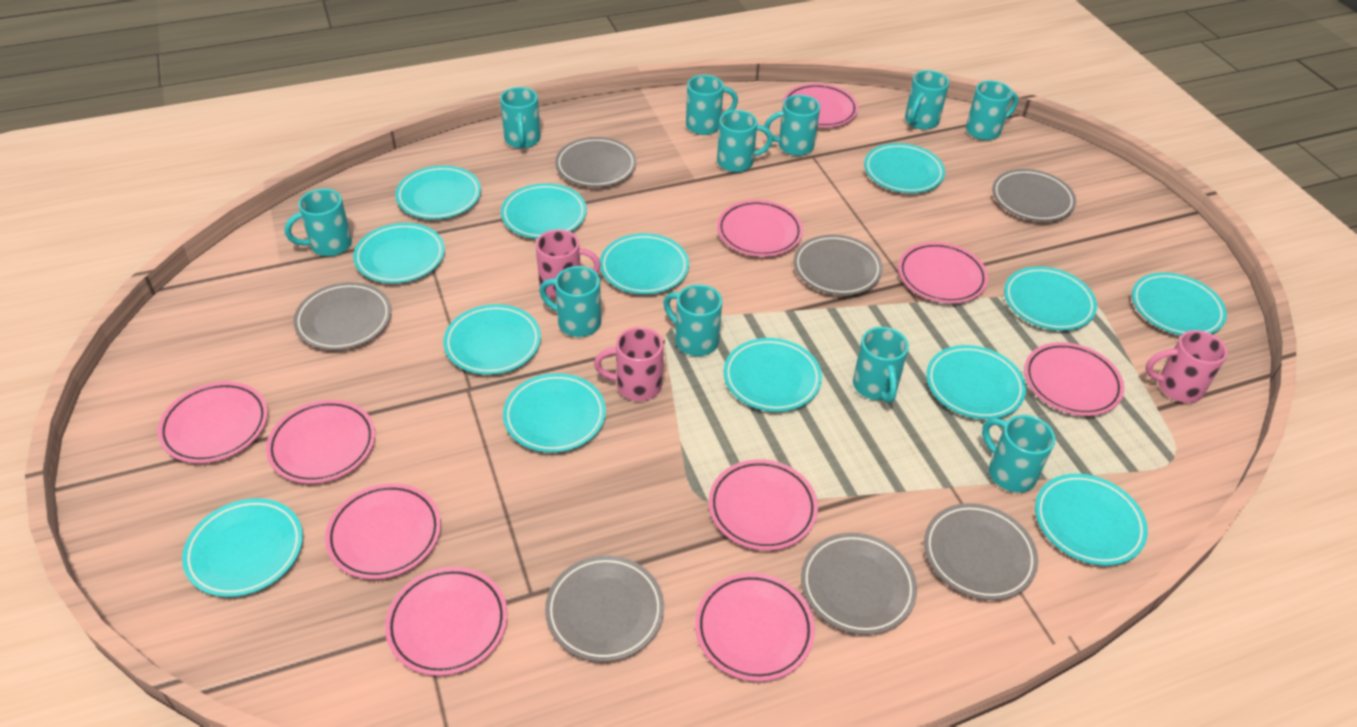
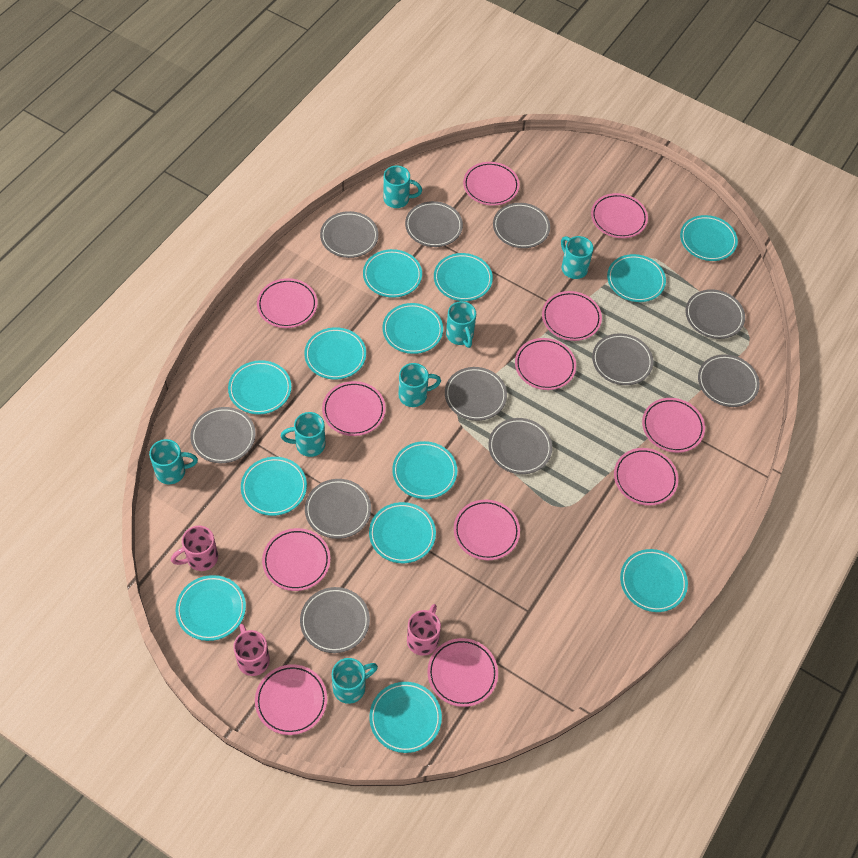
grey plate: [293,282,391,350] [545,555,664,662] [555,137,636,187] [793,235,883,295] [801,533,917,635] [924,503,1038,600] [992,169,1076,222] = 7 -> [191,407,256,463] [300,587,370,653] [305,479,371,539] [320,211,379,258] [405,201,463,247] [445,367,507,421] [489,418,552,474] [493,203,550,248] [592,333,653,385] [686,289,745,339] [698,354,760,407] = 11
pink plate: [158,381,268,463] [266,400,375,484] [325,483,441,579] [385,567,507,676] [695,573,815,682] [708,459,818,550] [717,200,803,257] [783,83,858,127] [898,242,988,303] [1024,342,1124,416] = 10 -> [255,664,327,735] [257,278,317,328] [262,528,330,591] [322,381,386,436] [427,638,498,707] [454,500,520,560] [463,162,520,206] [515,338,576,390] [542,291,602,341] [591,193,648,238] [614,448,678,506] [642,398,705,453] = 12
turquoise mug: [285,189,352,256] [500,87,541,149] [539,266,601,337] [664,284,722,356] [686,75,738,135] [717,110,773,172] [764,95,820,156] [853,327,909,403] [905,70,949,130] [966,81,1018,140] [982,415,1055,493] = 11 -> [149,439,198,484] [281,412,325,457] [332,658,378,704] [383,165,422,208] [399,363,441,407] [446,301,476,348] [561,236,593,279] = 7

